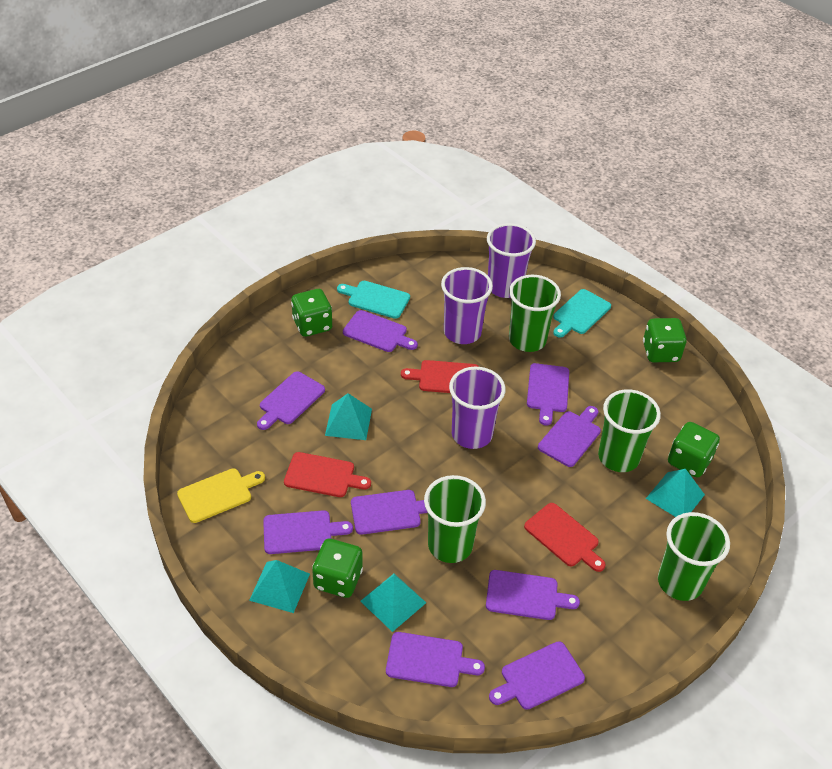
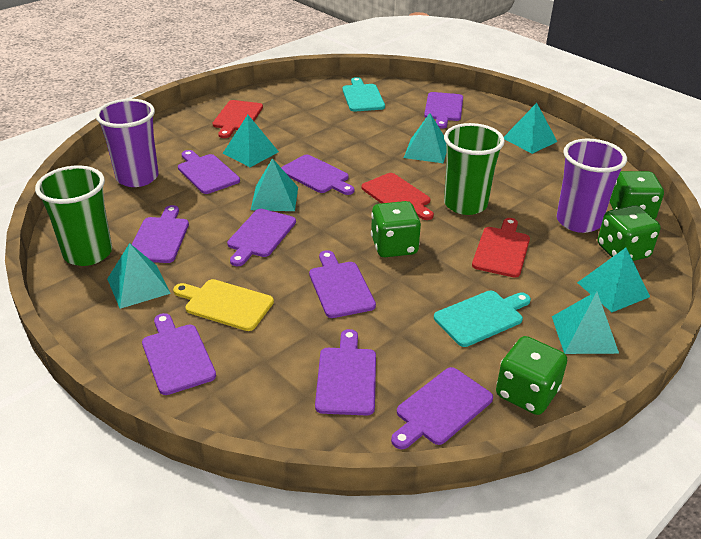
green cup: [424,475,486,563] [509,275,561,352] [598,389,661,472] [658,512,730,601] = 4 -> [35,165,112,266] [444,123,505,215] = 2
purple cup: [441,267,493,344] [449,367,506,449] [487,223,536,298] = 3 -> [95,99,159,187] [556,139,627,233] = 2
turquoise pyramid: [249,560,310,613] [325,393,372,440] [360,574,426,632] [646,469,705,517] = 4 -> [107,243,171,309] [223,115,279,167] [251,158,298,211] [404,113,447,163] [504,103,557,154] [552,291,619,354] [577,248,650,312] = 7

